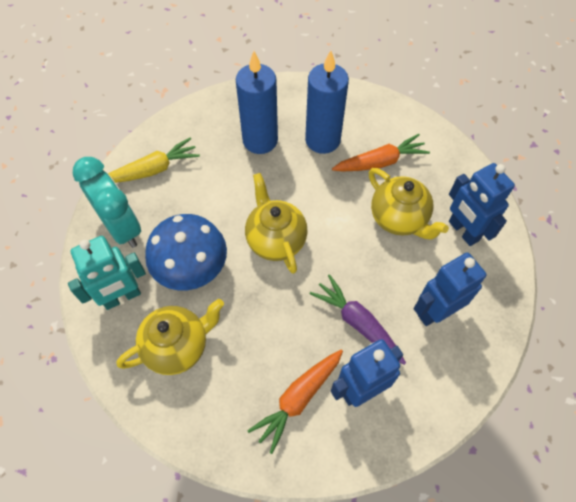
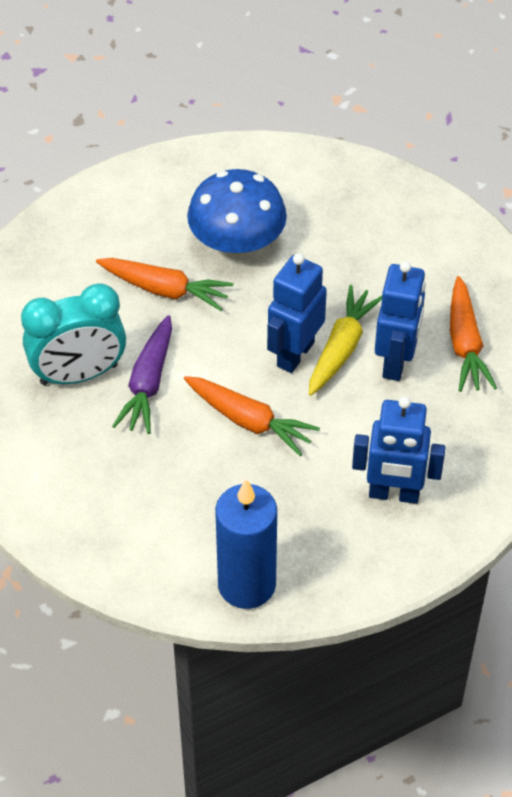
blue candle: [236,51,278,154] [305,50,349,154] = 2 -> [215,479,277,609] = 1
orange carrot: [247,349,343,454] [332,134,430,172] = 2 -> [96,258,233,311] [184,376,320,456] [450,276,497,392] = 3
turquoise robot: [68,236,146,310] = 1 -> none = 0
yellow teapot: [117,299,224,375] [245,173,308,274] [369,168,449,240] = 3 -> none = 0

